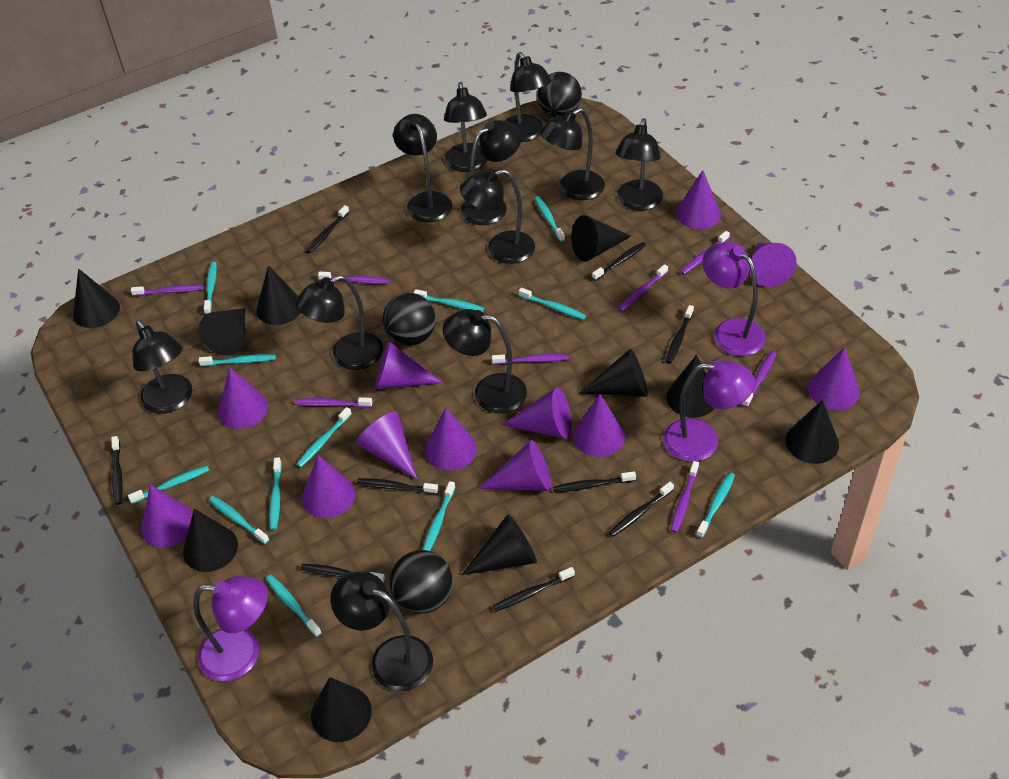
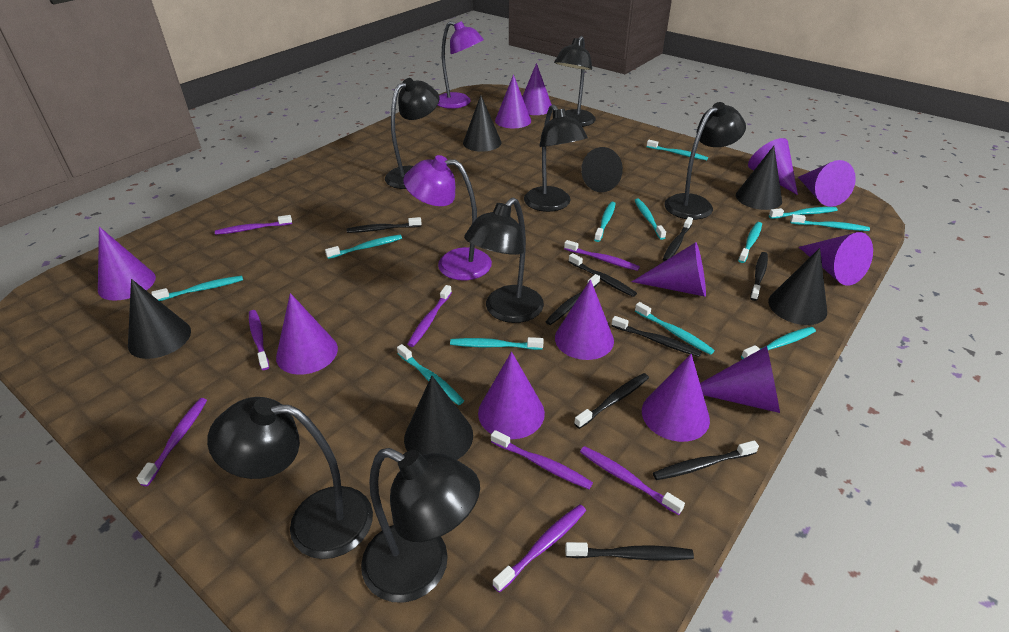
black ball: [383,293,436,346] [390,550,453,614] [537,72,582,117] = 3 -> none = 0
black cone: [73,269,120,328] [183,509,238,572] [199,308,245,356] [256,265,301,325] [311,677,372,742] [462,514,537,575] [571,215,631,262] [579,349,648,397] [666,355,714,418] [786,400,839,464] = 10 -> [128,279,191,359] [404,376,473,460] [463,95,502,152] [581,147,623,192] [736,146,782,210] [768,248,827,325] = 6
black lamp: [132,320,192,414] [296,275,383,370] [330,571,433,691] [393,114,452,222] [443,309,527,413] [444,82,487,172] [460,169,535,264] [461,120,521,225] [505,52,552,142] [540,108,605,200] [616,118,663,210] = 11 -> [207,397,373,559] [361,448,480,603] [385,78,439,189] [464,198,544,323] [524,104,588,212] [554,36,596,127] [664,102,746,220] = 7
purple lamp: [193,576,268,681] [663,360,755,462] [702,242,766,356] = 3 -> [403,155,492,280] [438,21,484,109] = 2

